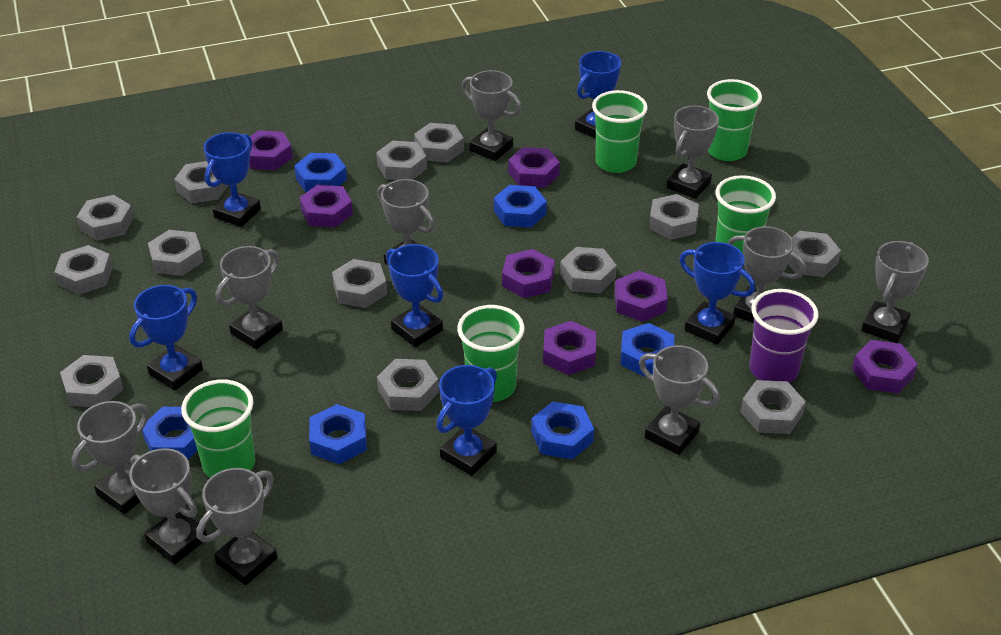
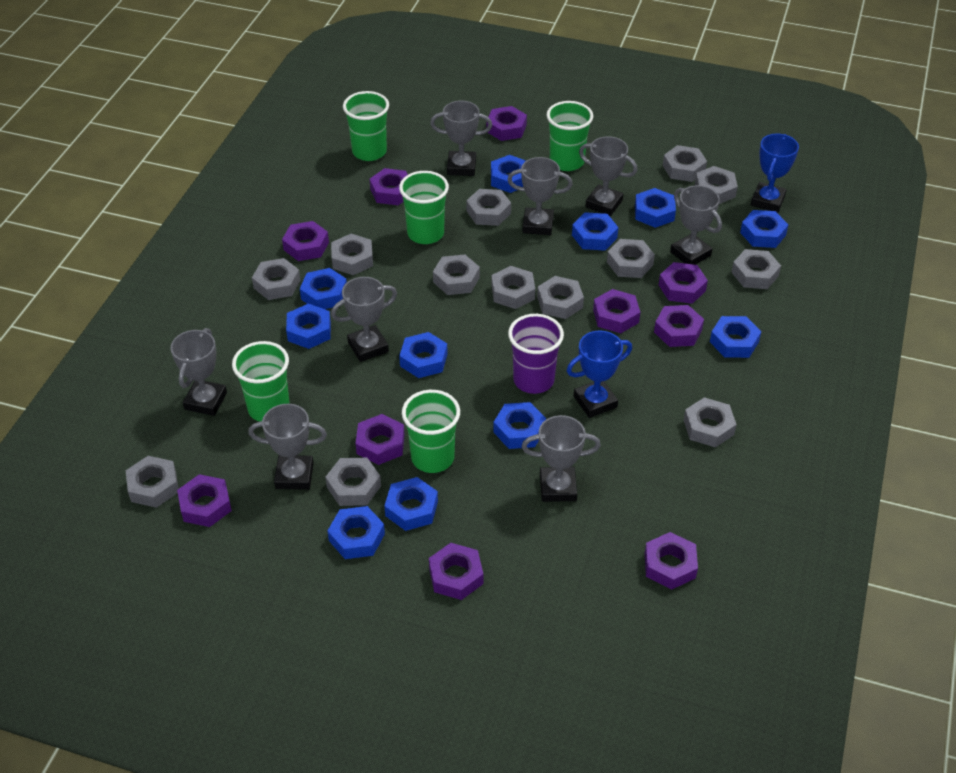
blue nut: [142,407,198,460] [294,153,347,192] [309,404,367,464] [494,185,547,228] [531,401,594,460] [621,323,674,377] = 6 -> [286,304,331,349] [300,268,347,309] [328,506,385,559] [384,477,438,531] [399,332,448,378] [491,155,526,193] [493,402,546,449] [572,212,618,251] [635,188,676,228] [710,316,761,358] [740,210,788,248] = 11
blue trophy: [129,285,203,391] [203,132,261,227] [386,244,443,347] [436,365,497,476] [575,51,621,139] [679,242,755,345] = 6 -> [567,330,632,418] [751,134,799,213] = 2
grey trophy: [72,401,149,514] [129,448,207,565] [196,468,278,585] [216,246,283,349] [377,179,435,265] [462,70,521,161] [639,345,720,455] [667,106,719,199] [728,226,806,323] [861,241,929,343] = 10 -> [170,328,227,416] [248,404,327,490] [331,277,397,362] [430,101,492,176] [508,157,573,235] [522,415,601,502] [579,136,638,216] [670,185,722,265] = 8
purple nut: [249,130,293,170] [299,185,353,228] [502,249,555,298] [508,147,560,188] [543,321,596,375] [615,271,668,322] [852,340,917,393] = 7 -> [177,474,232,527] [282,221,329,261] [355,414,405,465] [370,168,408,205] [429,543,483,600] [486,106,527,141] [593,289,640,333] [645,532,698,590] [654,305,704,347] [659,262,708,304] = 10

